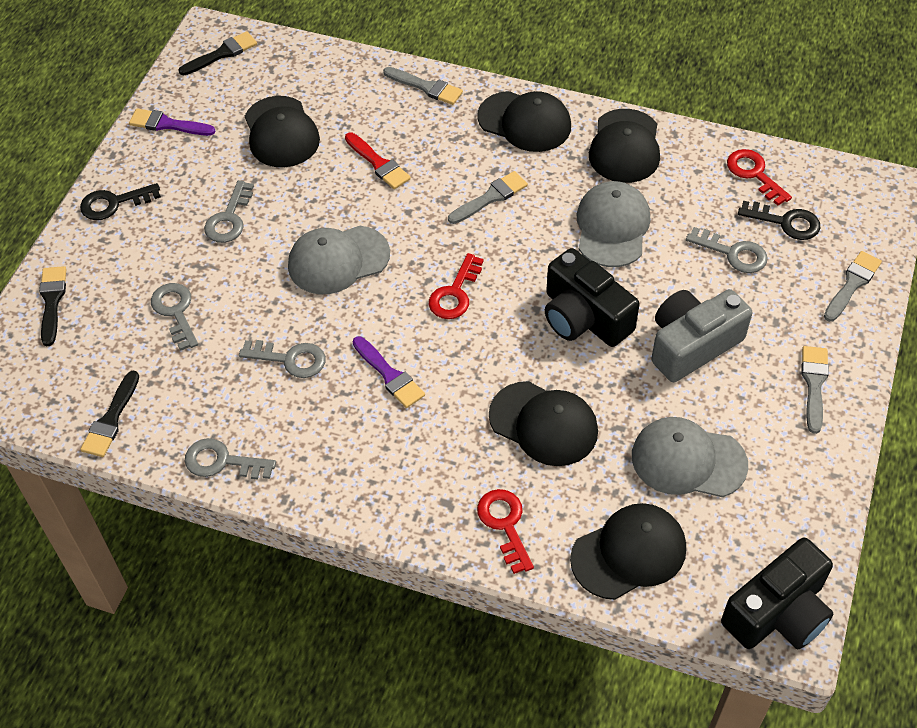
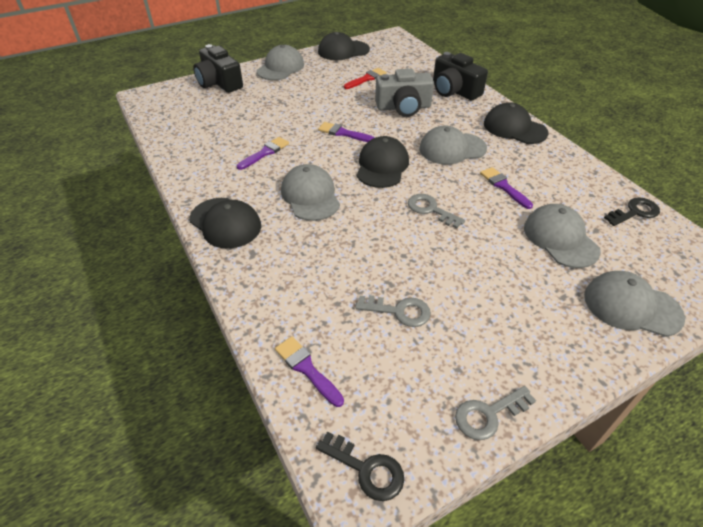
black brush: [39,266,66,346] [80,371,139,457] [179,31,257,75] = 3 -> none = 0
black cap: [245,96,320,167] [477,91,571,152] [489,381,598,466] [570,503,686,600] [589,109,660,183] = 5 -> [189,198,261,249] [318,32,370,60] [357,136,409,188] [484,102,548,144] = 4
grey brush: [383,67,463,105] [448,171,528,224] [801,346,829,434] [824,251,882,322] = 4 -> none = 0
grey cap: [288,226,390,294] [576,181,651,267] [632,417,748,497] = 3 -> [257,45,304,80] [281,164,340,221] [419,125,487,165] [524,204,601,268] [584,271,685,337] = 5
grey key: [151,283,198,351] [185,438,276,480] [204,180,254,243] [239,340,326,378] [686,227,768,273] = 5 -> [355,295,431,327] [408,194,465,228] [455,386,536,440] = 3
purple brush: [129,108,216,136] [353,336,425,408] = 2 -> [237,137,289,170] [275,336,344,407] [318,122,375,142] [480,167,533,209] = 4
red key: [429,253,484,319] [477,489,534,574] [727,149,792,206] = 3 -> none = 0

